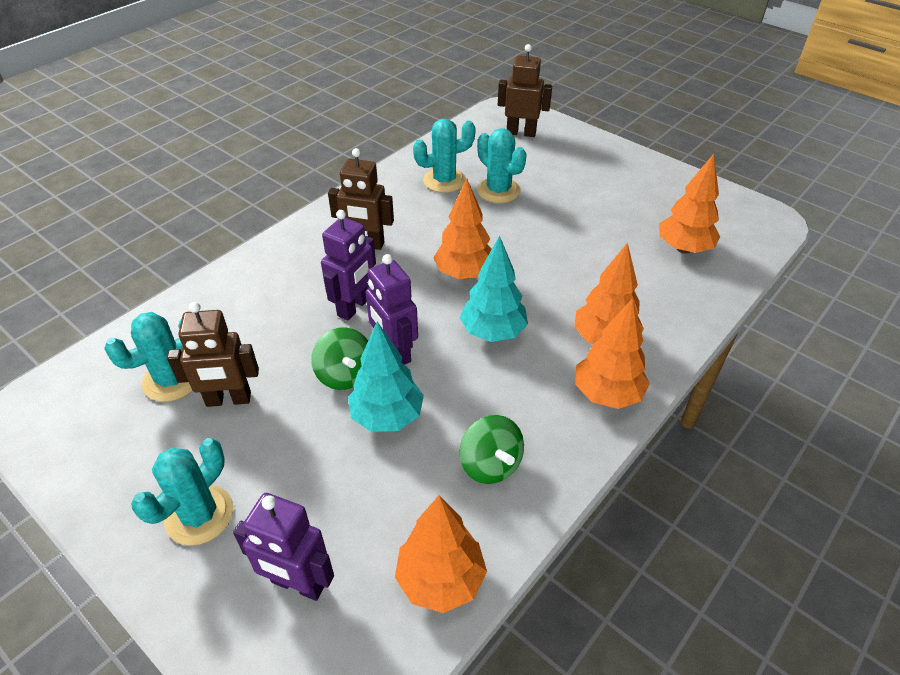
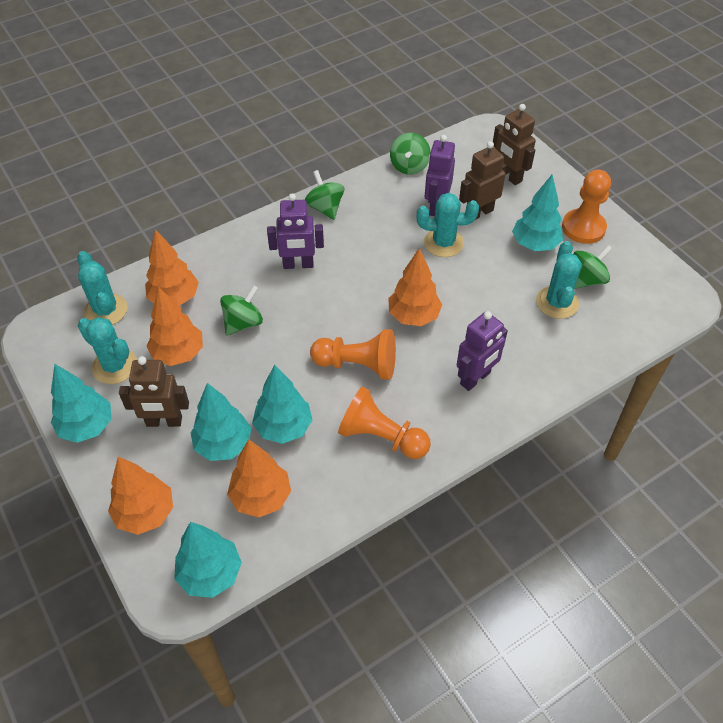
green spinning top: [311,328,368,390] [460,415,524,484] = 2 -> [220,285,263,335] [305,170,344,220] [390,133,431,175] [574,245,612,289] = 4
orange pawn: none = 0 -> [310,329,396,380] [338,386,431,459] [562,170,611,244] = 3
turquoise tree: [348,322,424,432] [460,236,528,342] = 2 -> [51,364,111,443] [174,522,242,598] [191,383,251,461] [252,365,312,444] [512,175,563,251] = 5

